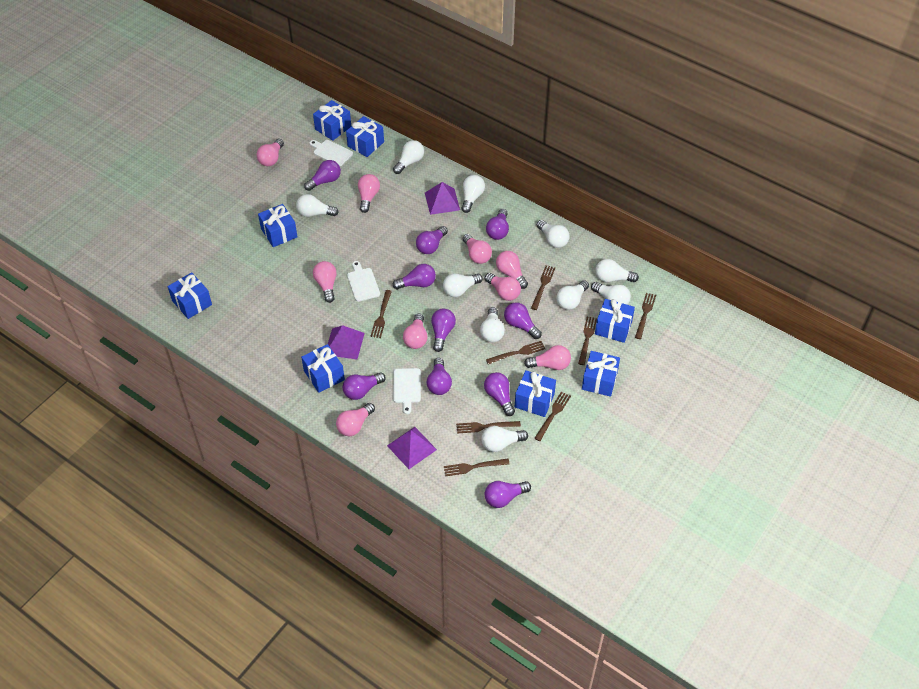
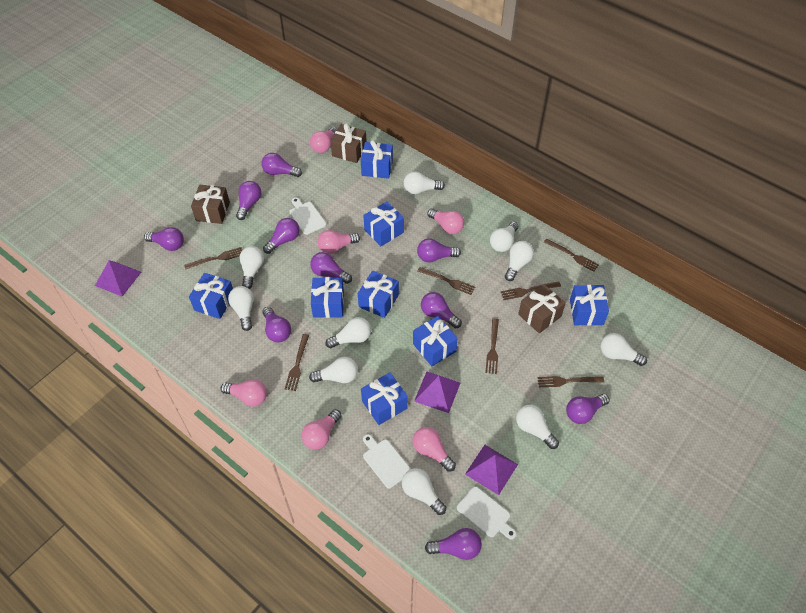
brown fork: [370,290,392,338] [444,459,510,477] [456,421,521,433] [486,341,546,364] [531,265,555,310] [534,391,571,441] [578,317,597,365] [635,293,656,339] = 8 -> [184,247,242,270] [285,334,309,391] [418,267,475,295] [485,318,499,374] [501,281,561,300] [537,376,604,387] [544,239,599,272] = 7
brown gift: none = 0 -> [191,185,230,224] [331,123,367,163] [518,284,566,333] = 3
pink light bulb: [256,139,284,166] [313,261,337,303] [336,403,375,436] [358,174,380,213] [403,314,428,349] [463,234,492,264] [485,273,521,301] [496,251,528,289] [524,345,571,370] = 9 -> [221,379,267,407] [301,409,342,450] [310,127,337,153] [318,230,360,254] [412,427,456,472] [427,208,464,234] = 6

